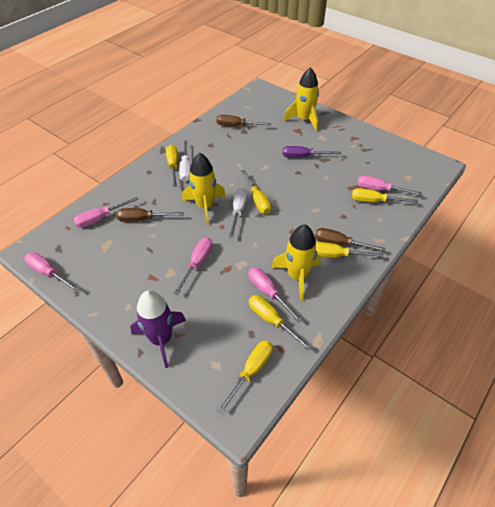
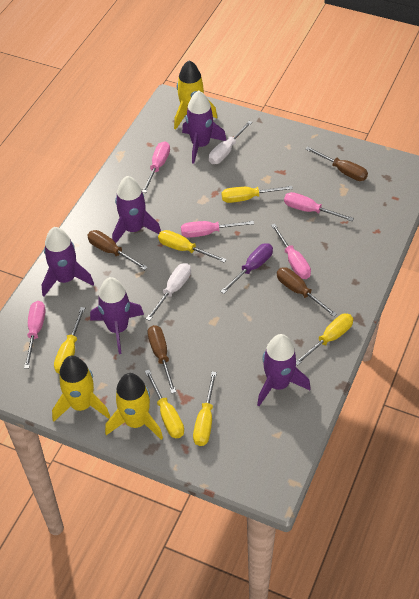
brown screwdriver: [116,208,184,222] [216,115,271,126] [315,228,386,251] = 3 -> [87,230,148,270] [148,325,176,394] [277,267,337,317] [306,147,368,181] = 4
purple rocket: [130,290,186,368] = 1 -> [42,227,94,297] [90,277,144,354] [112,176,161,243] [182,90,226,164] [257,334,310,406] = 5

